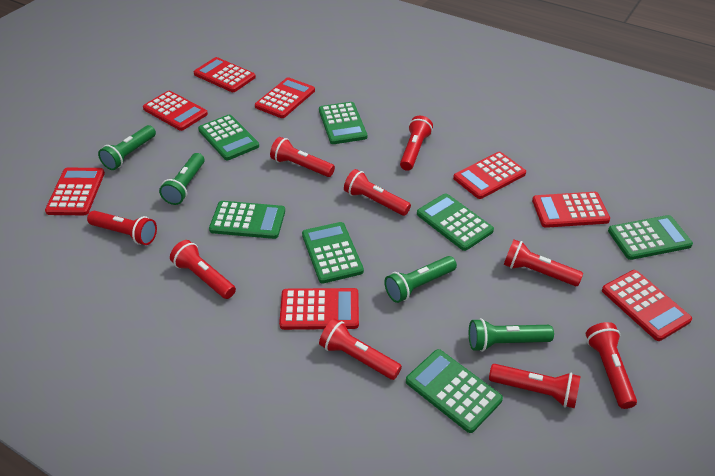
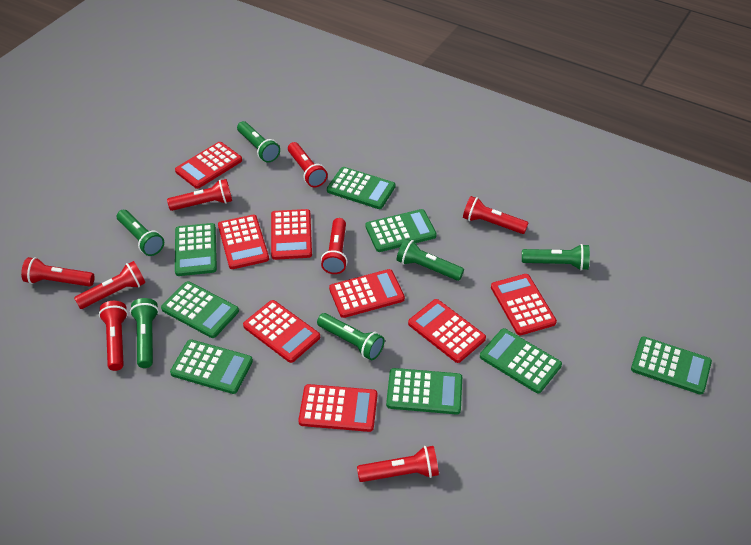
green calculator: [198,115,259,160] [209,201,285,239] [302,222,364,284] [319,102,367,144] [406,349,503,433] [417,193,494,251] [608,215,693,260] = 7 -> [161,281,239,338] [170,339,253,394] [175,223,217,276] [327,167,395,209] [366,209,437,252] [386,368,462,414] [480,328,562,393] [631,336,712,395] = 8
green flashlight: [98,125,156,170] [159,153,204,205] [384,256,457,303] [469,318,554,352] = 4 -> [117,210,164,256] [130,298,159,368] [237,121,280,163] [317,313,384,360] [397,238,464,281] [522,244,590,270] = 6
red flashlight: [87,211,157,245] [170,240,236,299] [270,137,335,177] [319,319,402,380] [344,169,411,216] [400,116,433,171] [489,364,580,408] [504,240,583,286] [586,322,637,409] = 9 -> [21,257,95,287] [74,261,145,309] [99,301,128,371] [167,179,232,211] [288,142,328,187] [321,218,348,274] [357,446,439,482] [463,196,528,234] = 8

